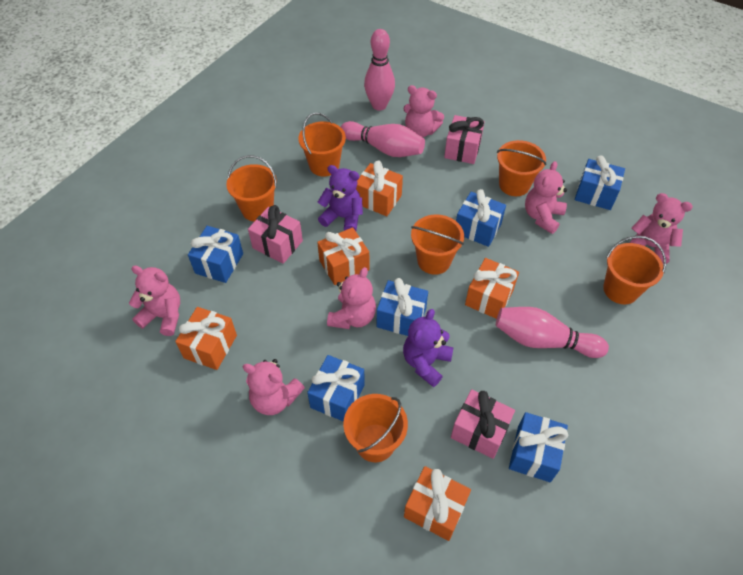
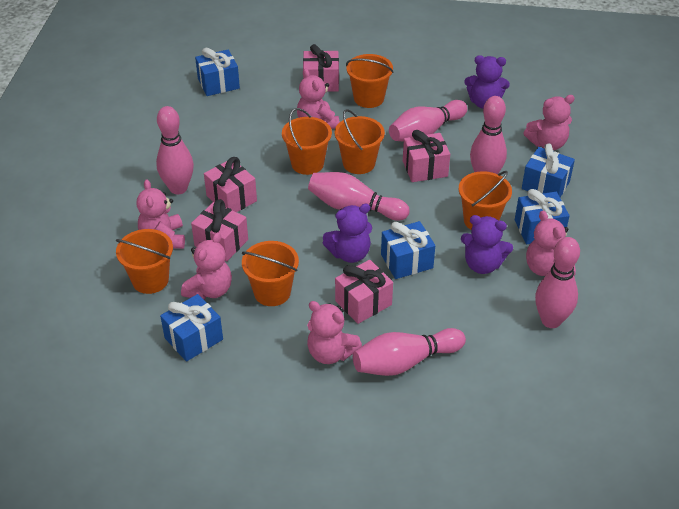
blue gift: [188,226,243,283] [307,355,365,422] [377,278,428,336] [456,189,506,247] [509,412,568,482] [575,155,625,210] = 6 -> [160,294,223,362] [195,48,240,96] [381,221,435,279] [515,189,569,244] [522,143,575,197] = 5
orange gift: [175,307,237,370] [317,227,369,285] [356,161,403,216] [404,466,471,541] [465,258,519,319] = 5 -> none = 0
pink bowling pin: [341,121,425,157] [364,29,395,111] [496,307,609,358] = 3 -> [156,106,194,194] [308,172,410,221] [353,328,466,376] [389,100,467,142] [470,96,507,174] [535,237,580,328] = 6
pink gift: [248,205,303,264] [444,115,485,164] [451,389,515,459] = 3 -> [191,199,248,261] [204,157,257,212] [303,44,339,92] [335,260,393,324] [403,130,450,182] = 5
purple teddy bear: [318,165,363,231] [403,309,454,387] = 2 -> [323,204,372,263] [461,215,513,274] [464,55,510,109] = 3

